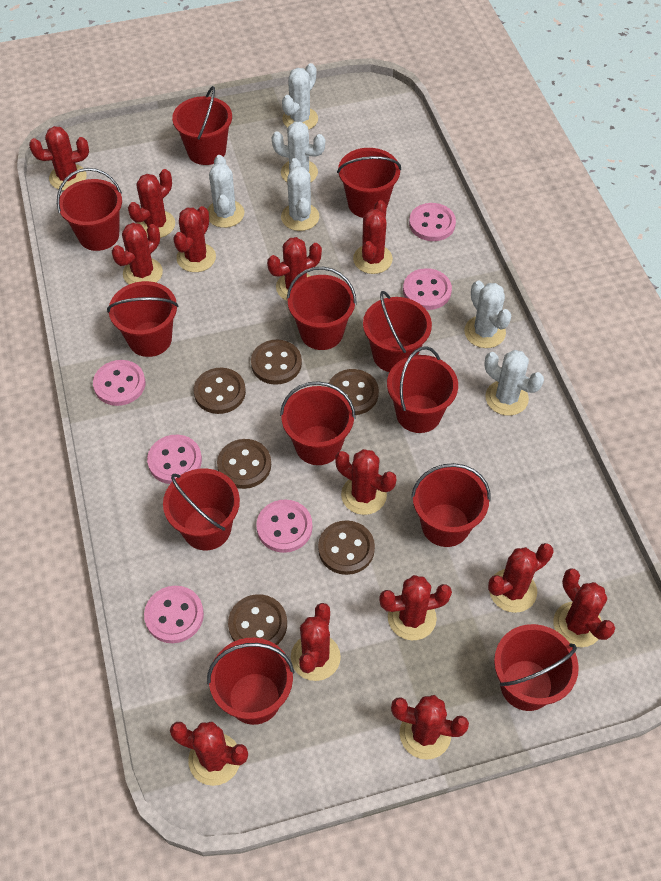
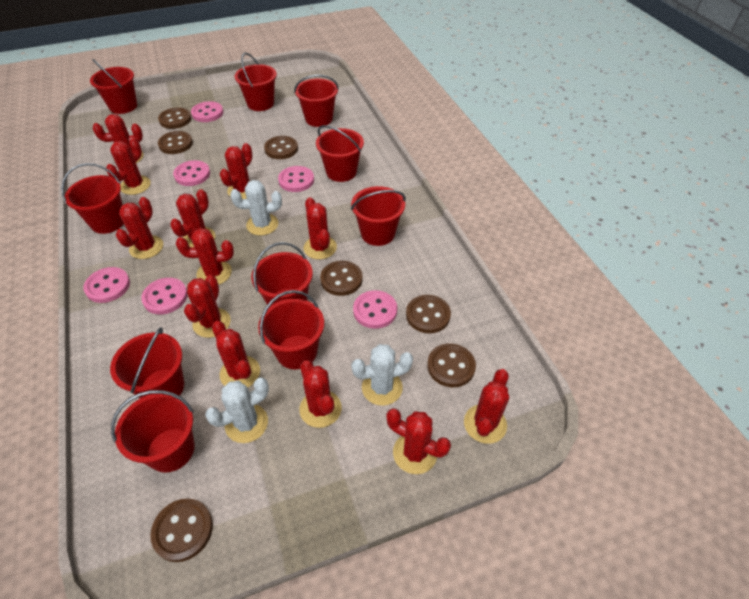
brown button: [194,368,246,414] [217,439,271,489] [228,594,287,645] [251,340,302,385] [318,520,375,575] [327,369,379,415] = 6 -> [150,499,213,562] [158,107,192,129] [158,131,193,154] [264,136,298,159] [320,261,363,296] [406,295,451,333] [427,343,476,387] = 7
red bucket: [57,168,122,251] [107,281,178,357] [163,469,240,550] [172,86,232,165] [207,638,294,725] [280,381,356,465] [287,267,357,350] [337,148,401,218] [363,291,432,372] [387,346,458,433] [411,463,491,547] [494,624,579,711] = 12 -> [61,163,124,234] [90,59,137,114] [110,327,184,398] [111,390,195,473] [235,52,277,111] [251,242,313,305] [258,290,324,369] [294,75,339,127] [316,125,364,182] [351,186,406,246] = 10
red cactus: [29,126,89,190] [112,223,163,284] [128,169,175,238] [170,722,248,786] [173,206,216,272] [267,237,322,301] [291,603,341,681] [335,449,396,515] [353,200,393,274] [379,575,452,640] [391,695,469,760] [488,543,553,613] [554,569,615,647] = 13 -> [93,114,144,163] [107,138,151,195] [116,197,163,259] [170,189,215,247] [176,228,234,285] [184,275,231,338] [212,321,260,387] [220,143,252,199] [300,360,342,428] [304,197,337,259] [386,408,451,474] [464,369,509,444] = 12
white cactus: [207,155,244,228] [272,121,325,182] [281,158,319,231] [282,63,318,130] [464,281,511,348] [485,350,544,416] = 6 -> [205,378,269,443] [230,180,282,236] [351,344,413,406] = 3

